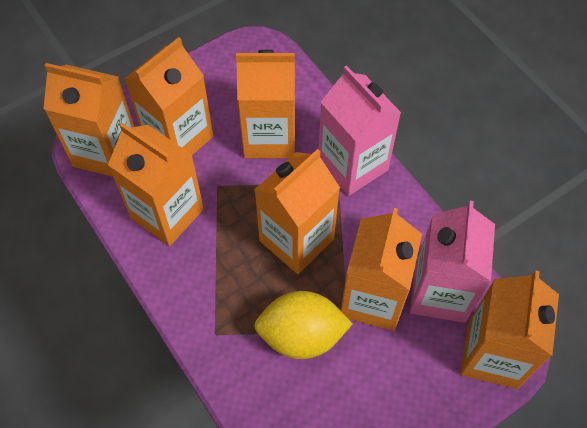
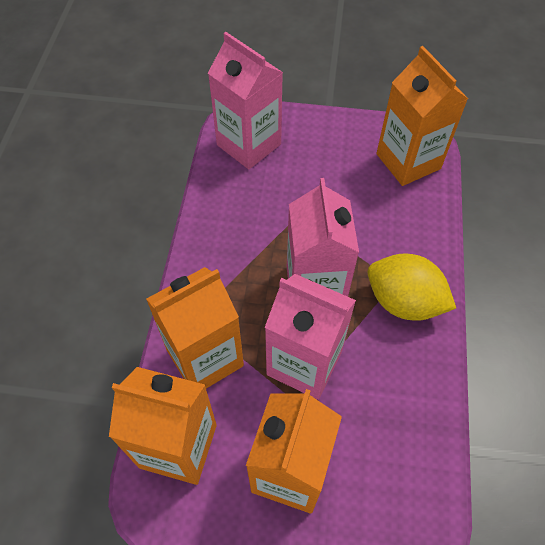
orange carton: [44,63,134,177] [108,123,204,246] [125,37,213,155] [236,50,295,158] [254,149,340,274] [341,208,422,331] [460,271,559,389] = 7 -> [109,367,217,485] [146,267,244,389] [246,389,342,514] [376,46,468,186] = 4
pink carton: [319,65,401,196] [410,201,495,323] = 2 -> [208,32,283,169] [265,274,356,400] [287,178,359,297] = 3

